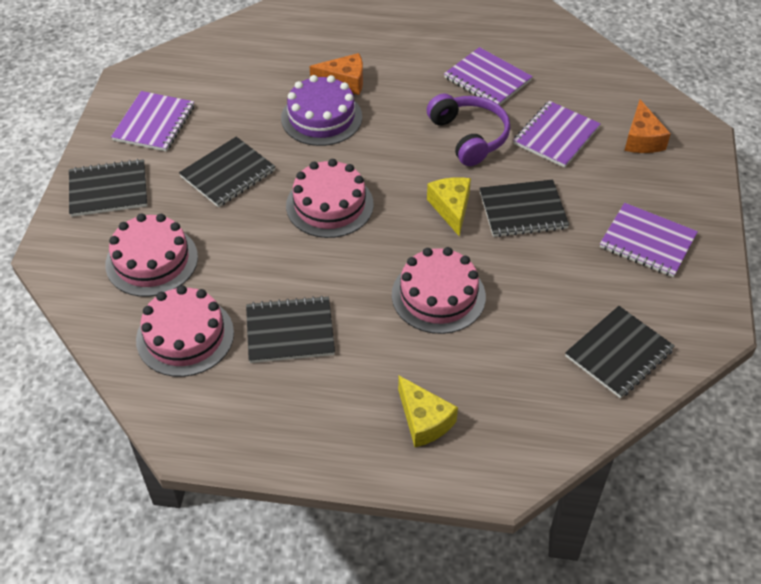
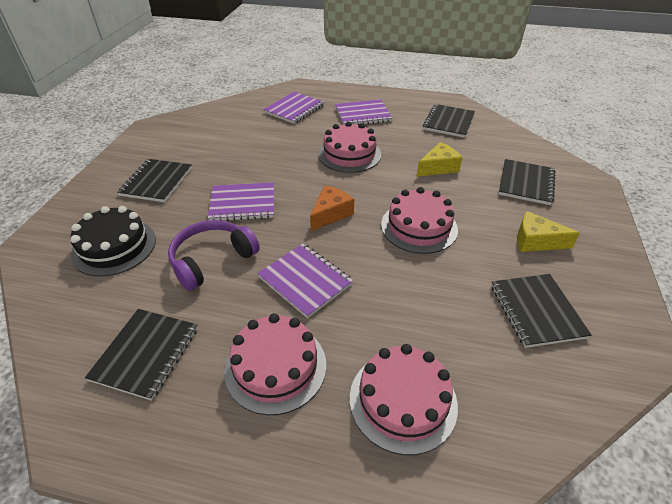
black cake: none = 0 -> [70,206,156,277] = 1
orange cheese: [310,53,363,95] [624,99,671,153] = 2 -> [310,185,354,231] = 1
purple cake: [281,75,362,146] = 1 -> none = 0

